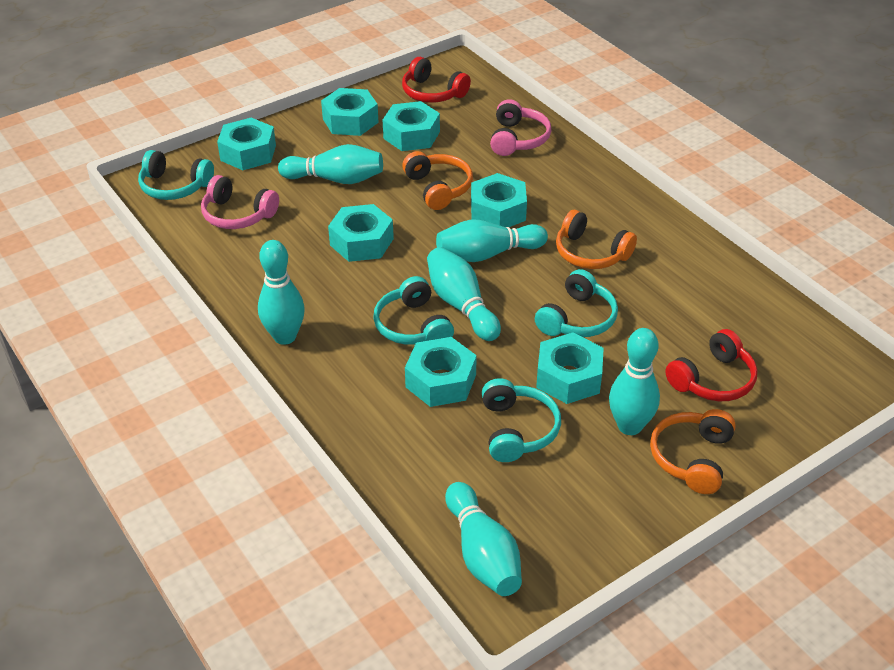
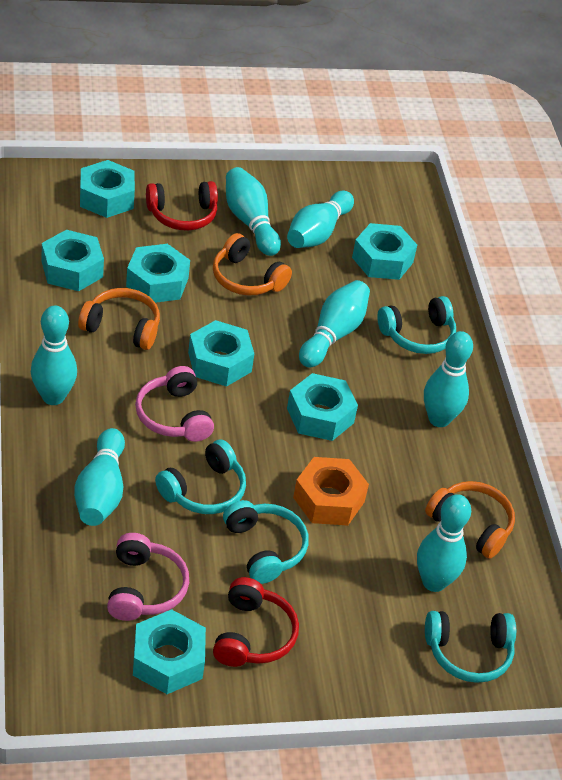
orange nut: none = 0 -> [293,457,369,525] = 1
turquoise bowling pin: [258,240,305,345] [278,144,383,184] [427,247,501,341] [436,220,548,262] [445,482,522,596] [609,328,660,435] = 6 -> [31,306,77,405] [74,428,125,526] [226,167,281,256] [287,191,354,248] [299,280,370,368] [417,494,471,592] [424,331,473,427] = 7

